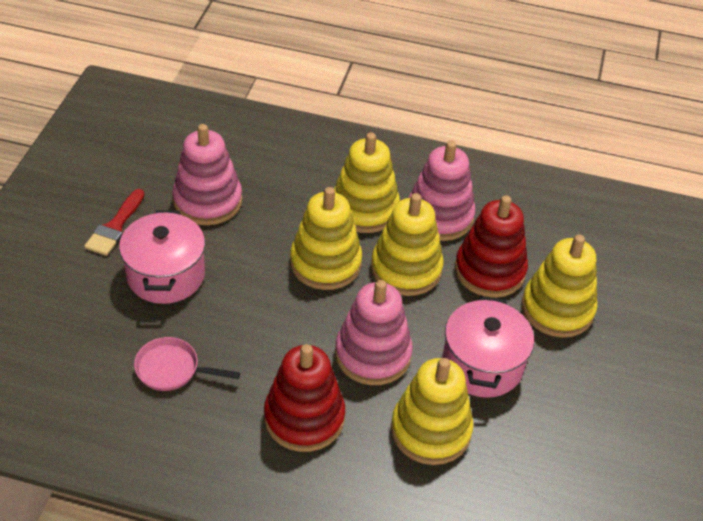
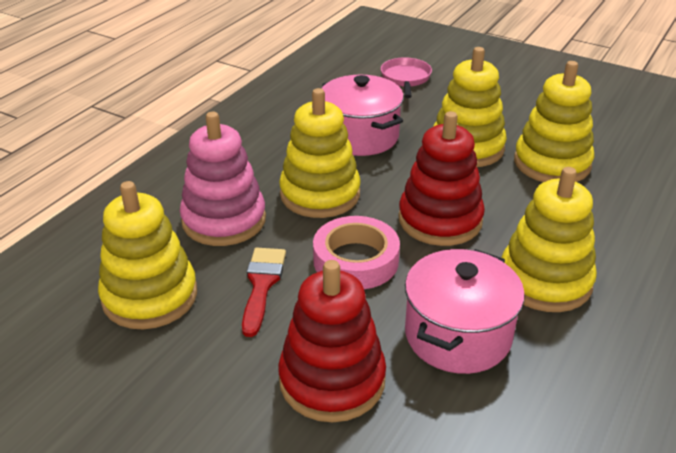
pink stacking toy: [172,124,242,225] [335,280,413,385] [408,140,475,241] = 3 -> [180,112,266,246] = 1
pink tape: none = 0 -> [313,216,400,289] = 1

